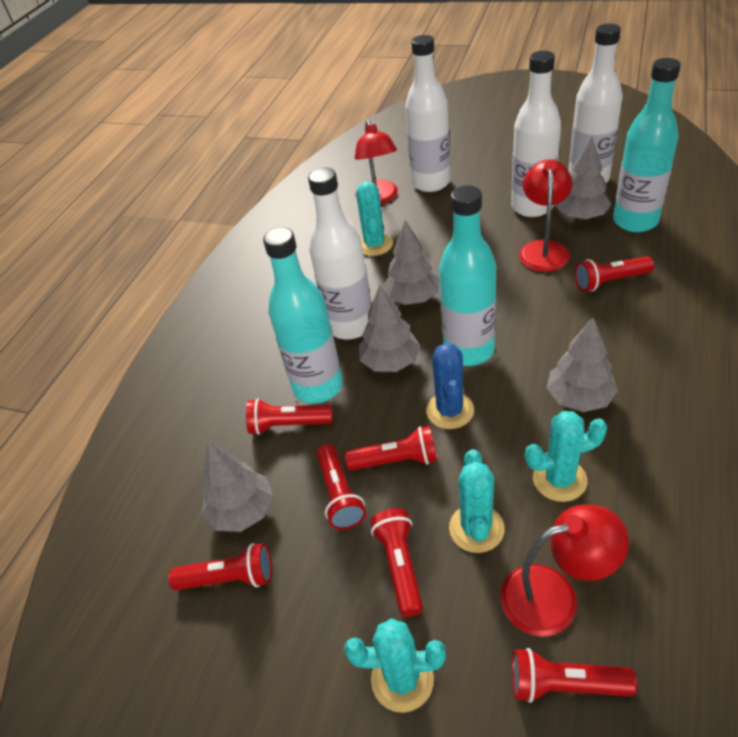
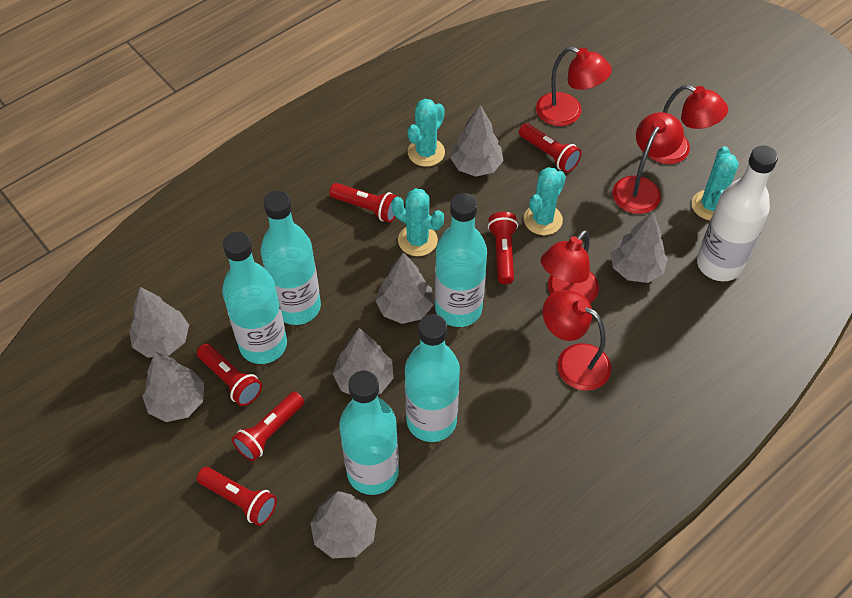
blue cactus: [426,343,474,429] = 1 -> none = 0
grey tree: [202,440,274,532] [359,285,420,372] [383,220,440,305] [547,317,618,412] [556,137,612,220] = 5 -> [129,287,189,358] [142,352,204,422] [310,491,377,558] [333,328,394,395] [375,252,434,324] [450,105,504,177] [611,212,668,283] = 7
red flashlight: [168,543,272,590] [246,399,332,435] [316,444,366,530] [345,426,437,471] [370,508,423,617] [512,648,637,703] [575,256,654,292] = 7 -> [197,344,262,406] [197,467,277,526] [232,392,304,461] [329,183,398,222] [488,212,518,284] [519,123,582,173] = 6
red lamp: [355,120,398,205] [500,505,629,637] [519,159,573,272] = 3 -> [536,46,612,126] [541,230,599,303] [543,290,611,391] [612,112,684,214] [648,85,728,164] = 5
turquoise bottle: [263,227,342,404] [439,185,496,366] [613,58,681,232] = 3 -> [222,232,287,364] [261,191,321,325] [339,371,399,495] [405,314,460,442] [435,193,487,327] = 5
white bottle: [308,168,371,339] [405,35,450,192] [511,51,561,217] [569,24,623,183] = 4 -> [697,145,778,281] = 1

